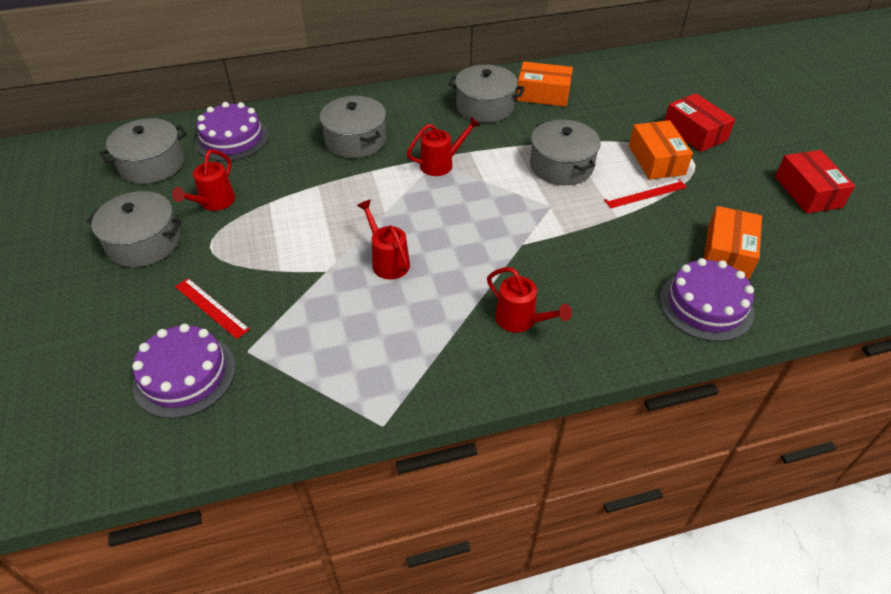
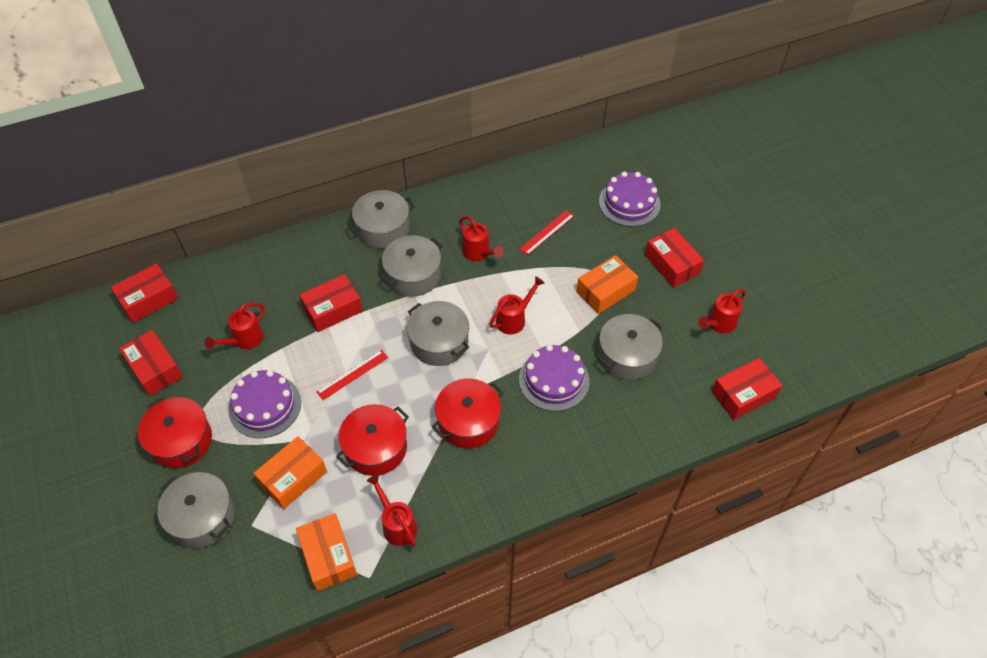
red box: [664,93,735,152] [775,150,855,214] = 2 -> [110,263,178,323] [119,330,183,396] [299,274,363,332] [645,228,704,288] [712,358,782,420] = 5
red pot: none = 0 -> [138,397,212,468] [336,404,409,476] [432,379,503,448] = 3
red watering can: [172,149,235,211] [357,199,410,279] [407,116,481,176] [487,267,572,333] = 4 -> [205,303,265,349] [367,474,417,547] [459,216,504,261] [490,276,545,334] [698,288,746,333] = 5

